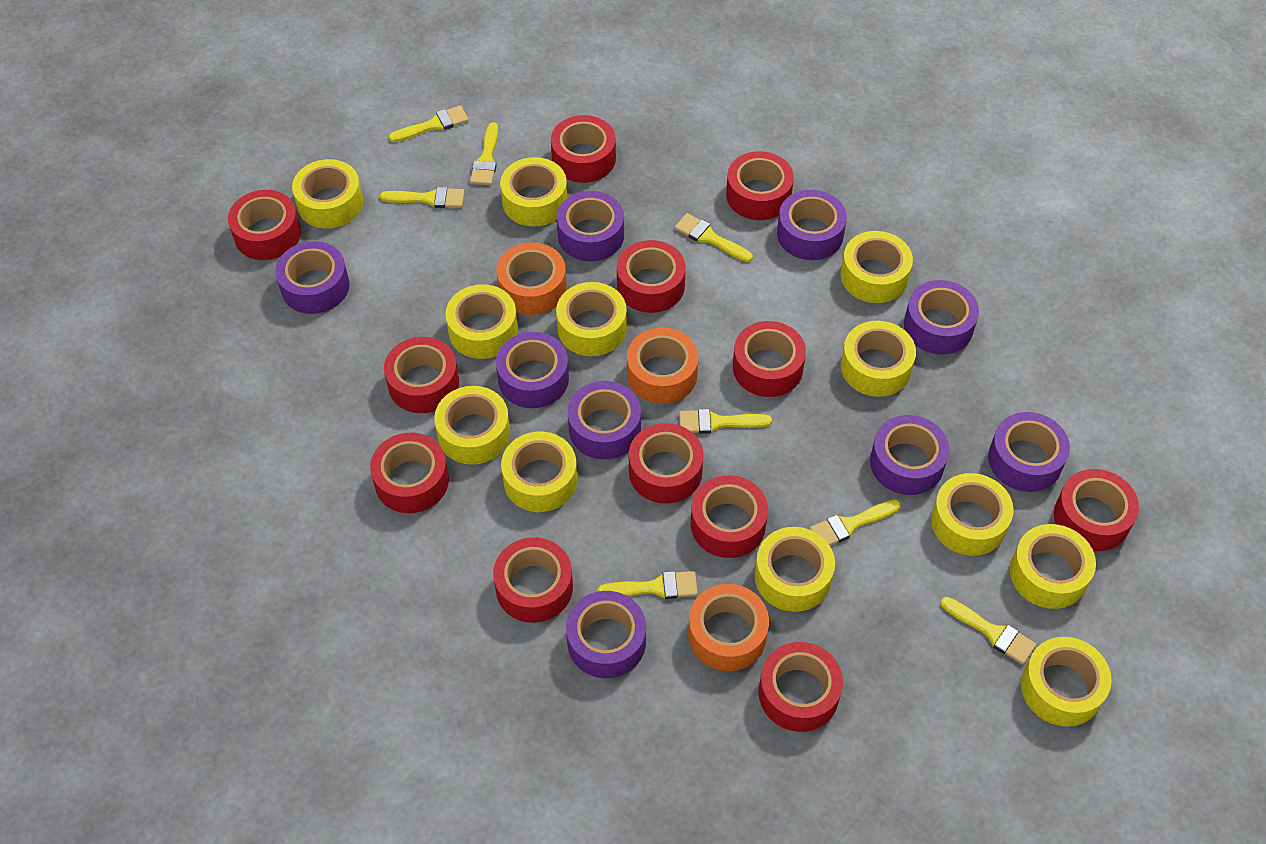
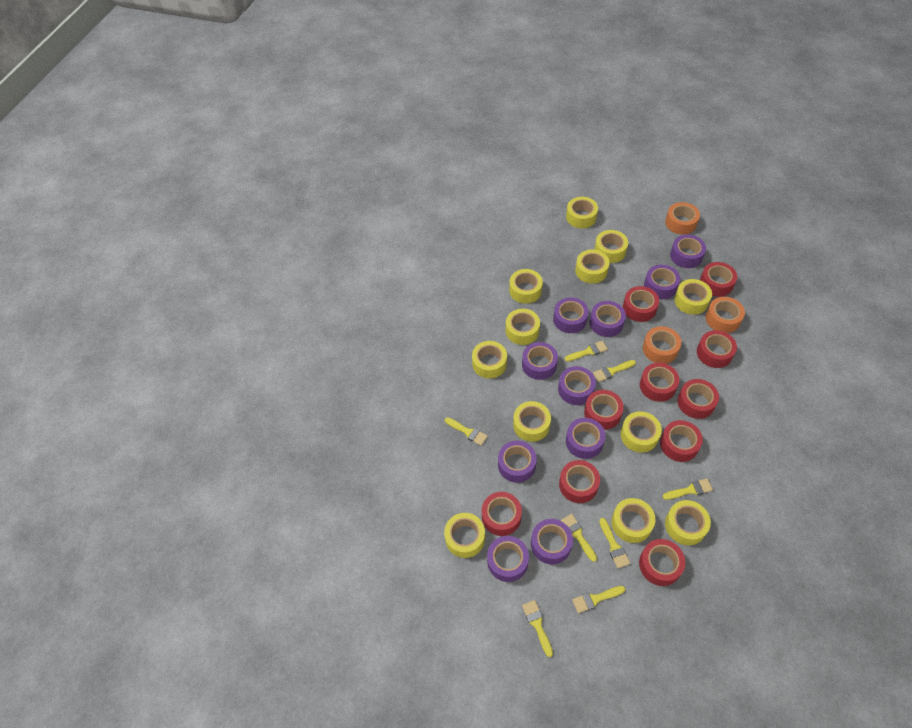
purple tape: [275,241,349,314] [496,332,569,408] [557,191,624,261] [566,591,646,678] [568,381,641,460] [777,190,847,260] [870,415,949,495] [904,280,979,355] [988,412,1070,492] = 9 -> [487,536,529,582] [498,441,537,483] [522,342,558,380] [531,519,573,565] [553,297,589,333] [558,366,596,405] [566,418,605,459] [589,301,626,337] [644,265,680,299] [670,235,706,268] = 10
red tape: [228,190,301,260] [370,433,449,513] [384,337,459,413] [493,537,573,623] [551,115,616,183] [617,240,686,313] [629,423,704,504] [691,475,768,558] [726,151,794,220] [733,321,806,397] [759,642,843,732] [1054,469,1139,551] = 12 -> [482,492,522,536] [559,460,600,503] [584,390,624,430] [623,286,659,322] [639,539,685,586] [640,363,680,402] [660,420,703,462] [678,379,719,419] [697,330,737,368] [700,262,737,297] = 10

